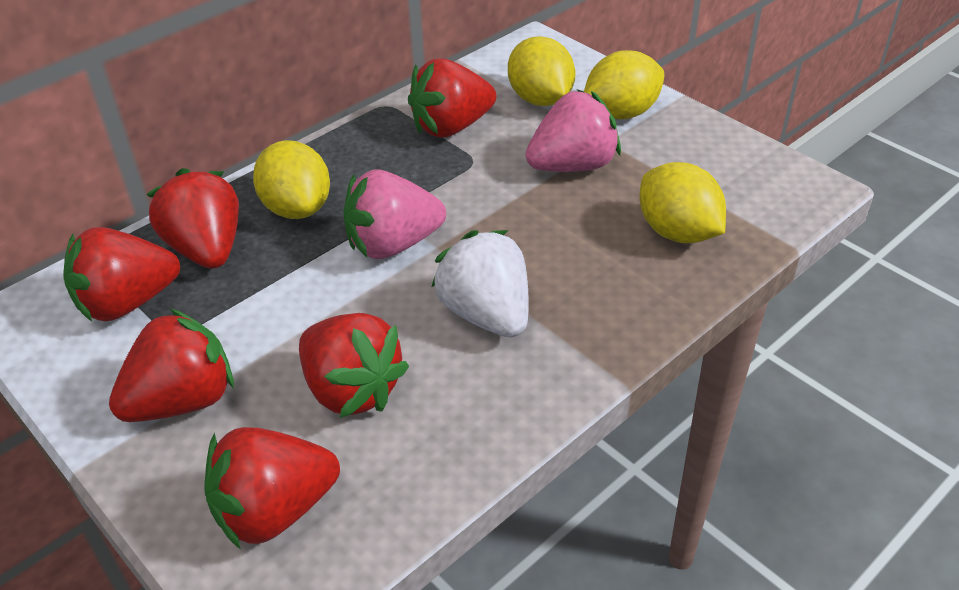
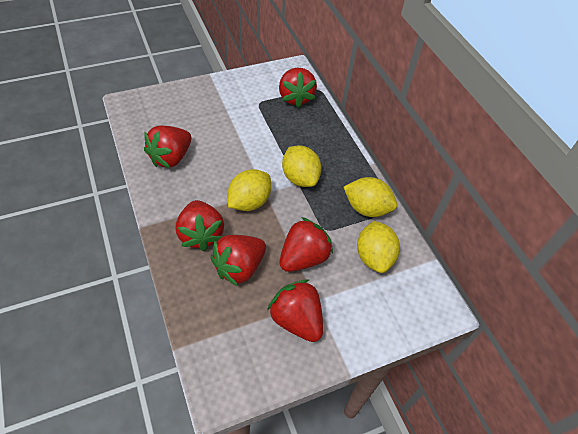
pink strawberry: [343,170,446,259] [525,89,621,172] = 2 -> none = 0
white strawberry: [432,230,529,337] = 1 -> none = 0

